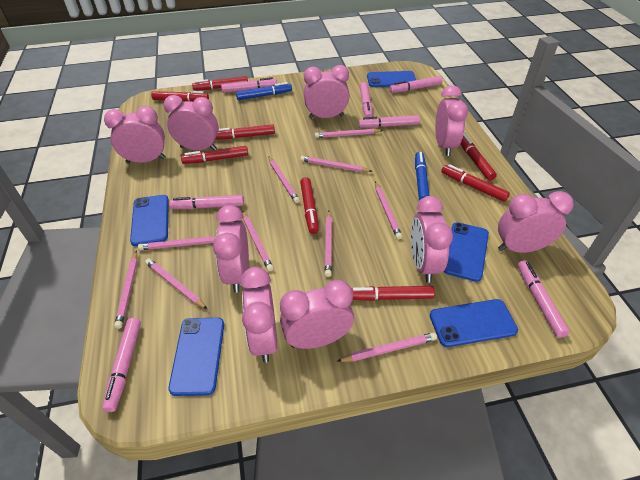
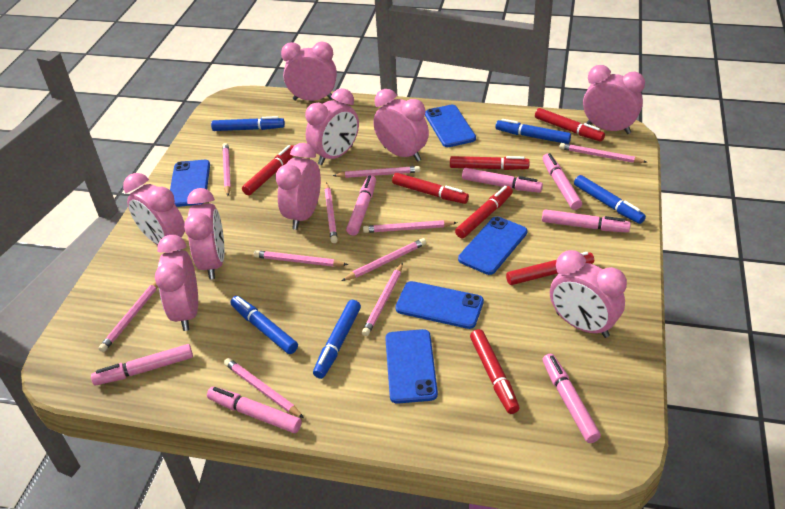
blue marker: [236,82,292,100] [415,152,430,201] = 2 -> [211,116,285,131] [230,296,298,354] [313,300,361,379] [495,119,571,144] [574,175,646,224] = 5
red marker: [151,91,209,102] [181,146,248,164] [192,76,248,91] [215,124,275,140] [300,177,319,234] [351,286,435,301] [441,164,510,202] [460,134,497,181] = 8 -> [242,145,294,195] [392,173,469,204] [450,156,530,170] [455,186,513,238] [470,329,520,414] [506,252,594,285] [535,108,605,142] = 7

